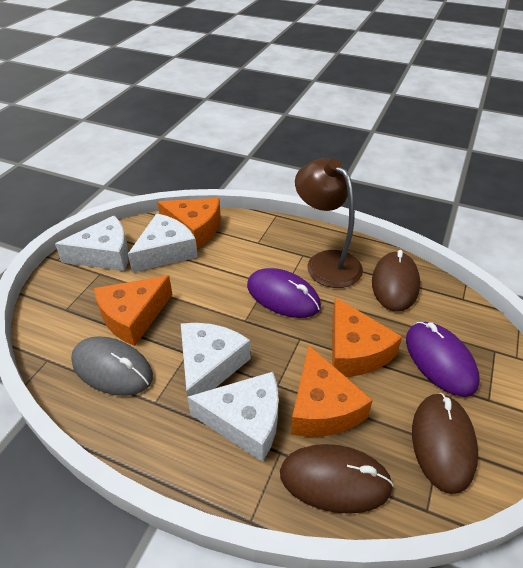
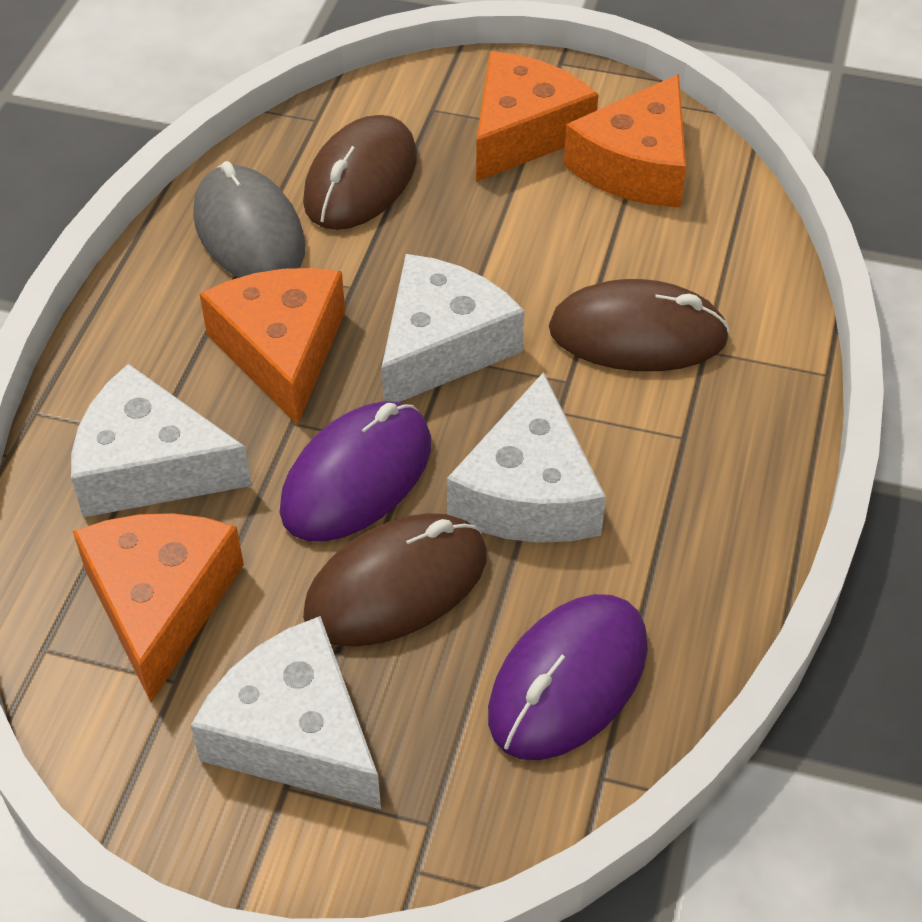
brown lamp: [295,158,363,288] = 1 -> none = 0

